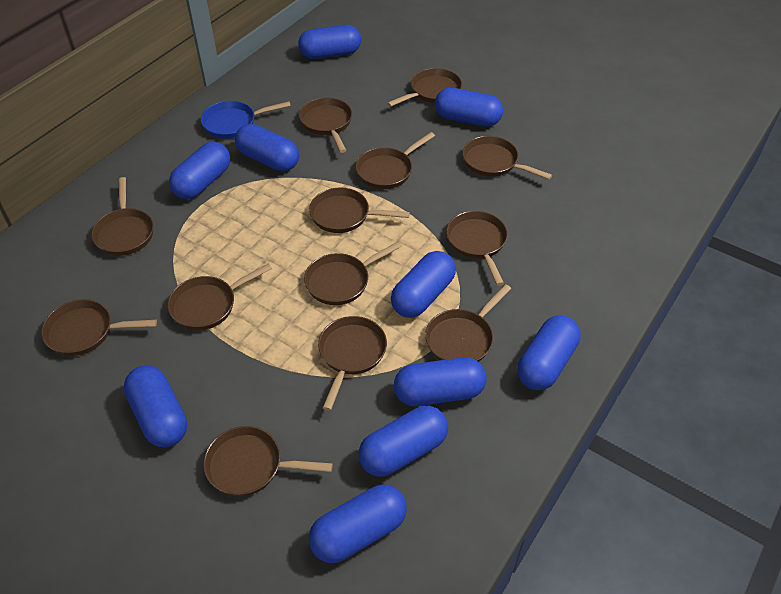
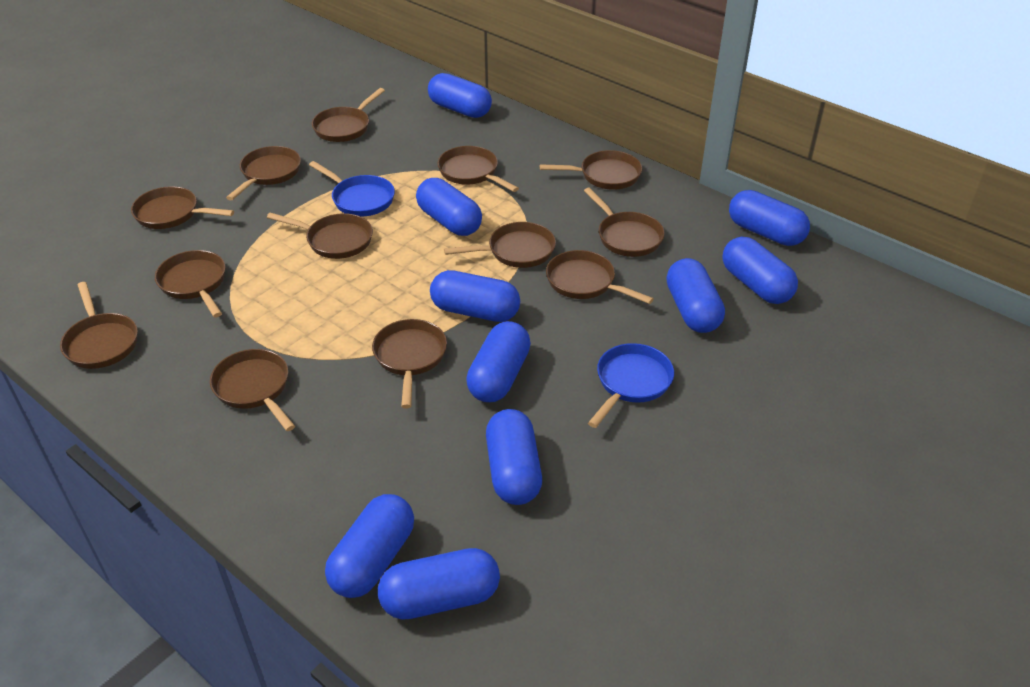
blue pan: [201,101,291,139] = 1 -> [309,161,395,217] [588,343,674,428] = 2

